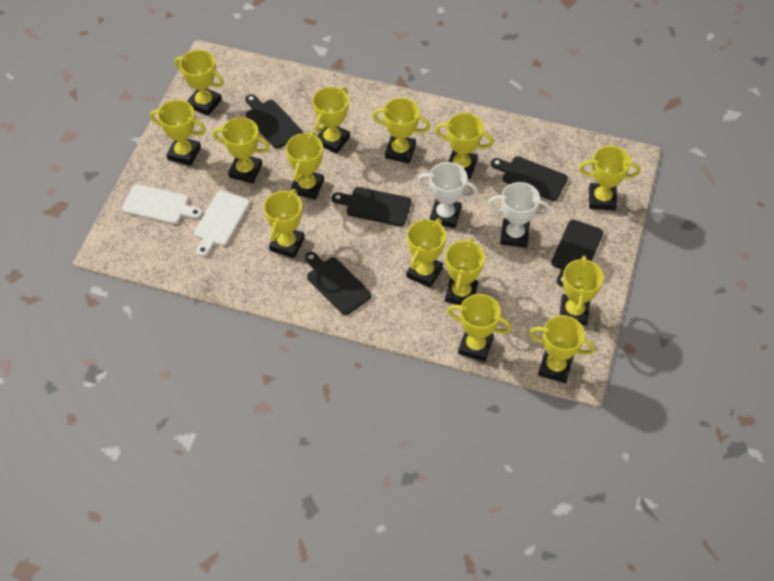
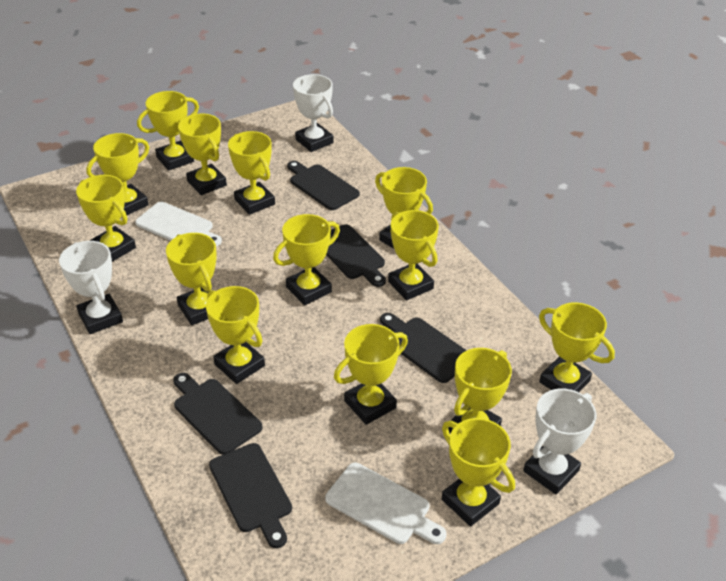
white trophy: [417,162,478,228] [488,182,551,248] = 2 -> [59,241,123,334] [293,74,333,152] [523,389,597,494] = 3

